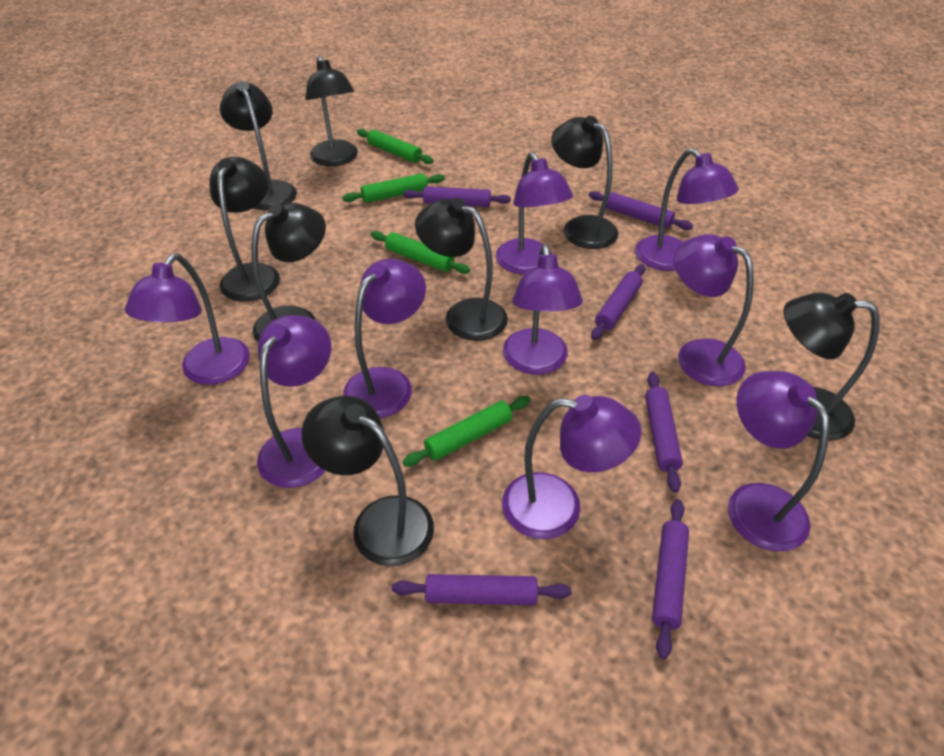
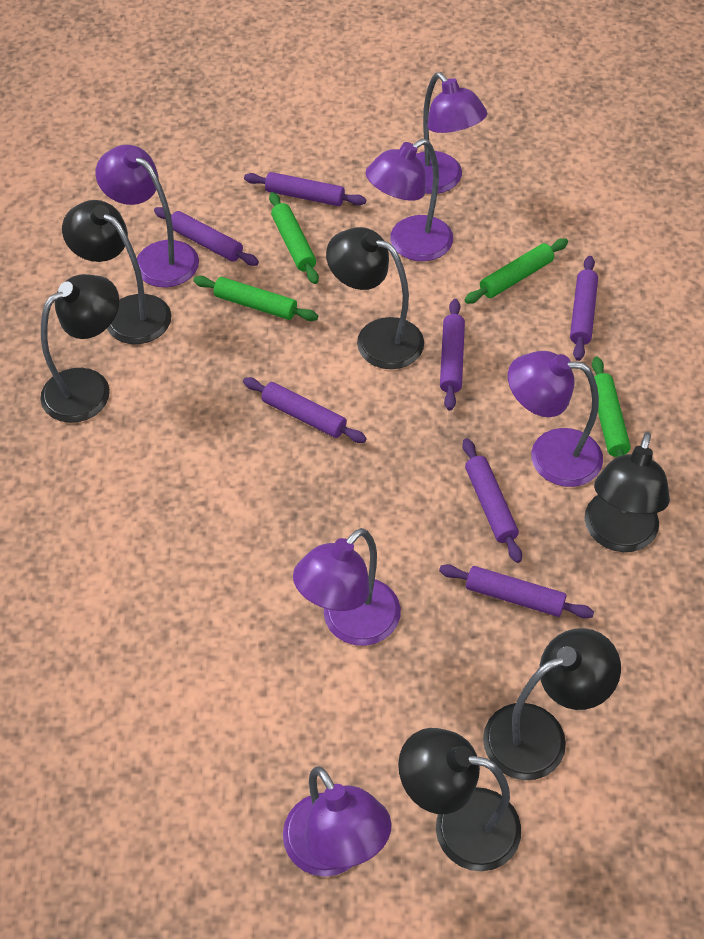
black lamp: [210,157,280,302] [220,81,297,210] [251,203,326,342] [301,396,434,566] [305,55,358,166] [415,198,508,341] [551,116,618,249] [783,292,880,441] = 8 -> [40,274,119,423] [62,200,171,344] [326,227,424,369] [398,728,521,871] [483,628,621,780] [585,432,670,552] = 6
purple lamp: [125,254,250,385] [257,315,331,488] [343,259,426,418] [496,152,573,274] [502,395,642,539] [503,244,583,375] [635,148,739,271] [673,234,754,387] [728,371,829,552] = 9 -> [96,145,199,287] [283,766,392,877] [293,528,401,646] [365,139,453,261] [416,72,487,194] [508,351,603,487] = 6
purple rolling pin: [392,574,571,605] [403,186,511,207] [589,191,693,230] [591,264,645,340] [645,372,683,493] [652,499,689,659] = 6 -> [154,207,259,266] [243,377,367,443] [244,172,366,206] [439,564,594,618] [440,299,465,411] [462,438,522,563] [570,256,598,361] = 7

